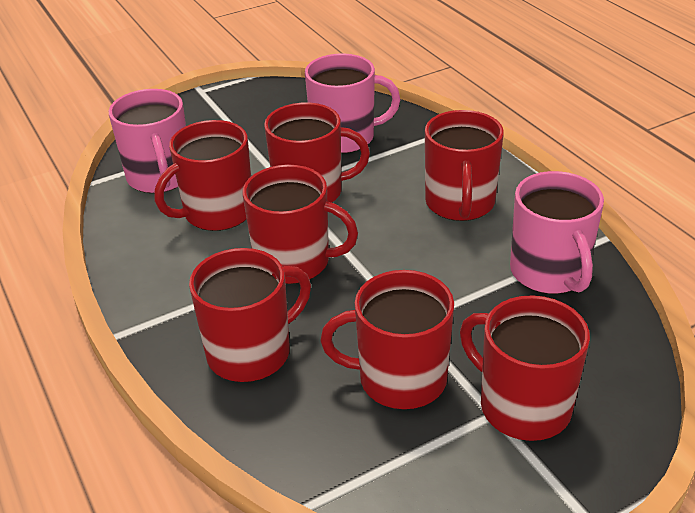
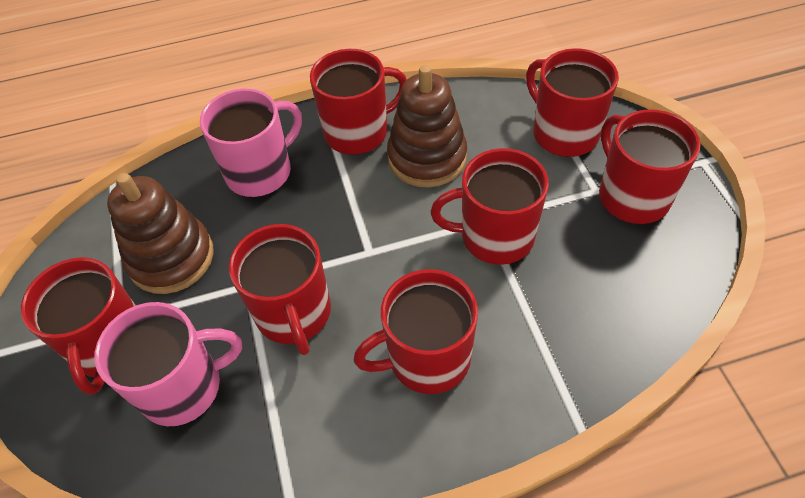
brown stacking toy: none = 0 -> [107,173,214,294] [387,65,467,188] = 2
pink mug: [109,89,186,193] [305,53,401,153] [510,171,604,294] = 3 -> [94,302,242,426] [200,89,302,197] = 2

